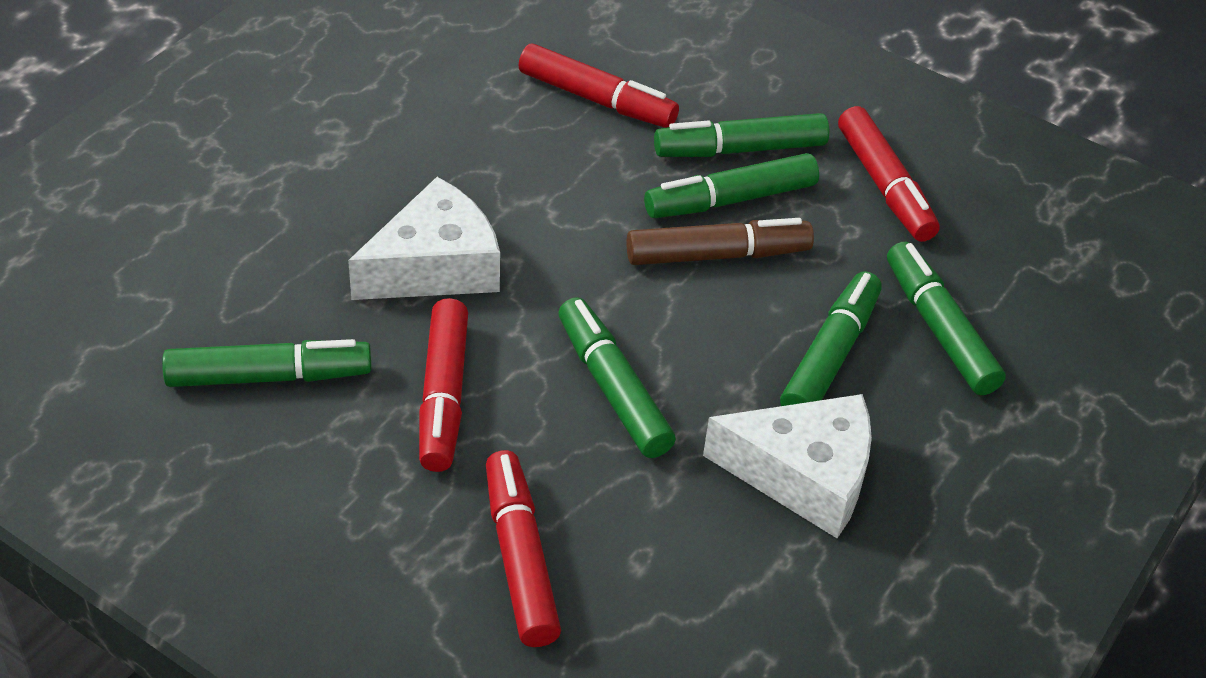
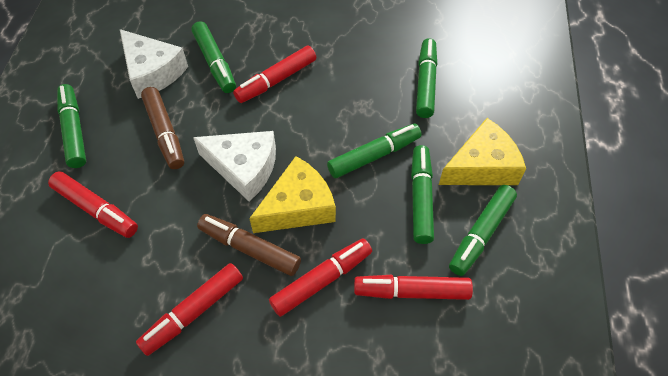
brown marker: [626,218,814,265] = 1 -> [141,87,184,169] [197,214,301,276] = 2
red marker: [419,298,468,472] [486,450,561,647] [518,44,679,128] [838,106,940,242] = 4 -> [48,171,138,238] [136,263,243,356] [233,46,316,103] [269,239,372,317] [354,275,473,300] = 5
yellow cheese: none = 0 -> [249,156,336,233] [439,118,526,185] = 2

